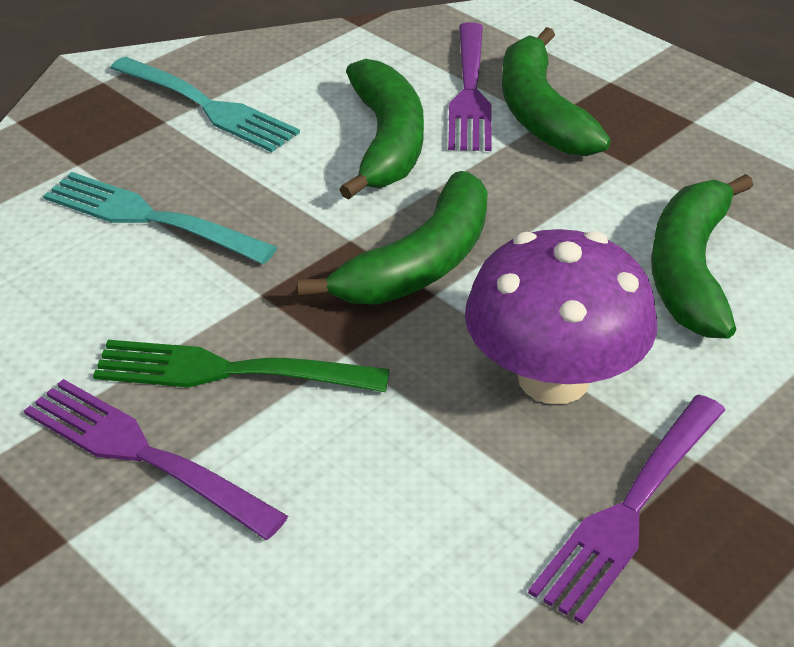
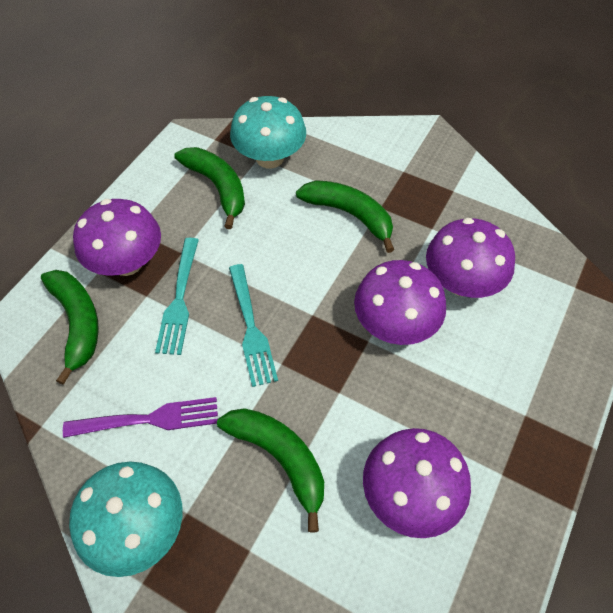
green fork: [93,340,390,392] = 1 -> none = 0
purple fork: [24,379,288,540] [448,22,492,151] [528,395,725,624] = 3 -> [63,397,218,438] = 1
purple mushroom: [465,229,657,404] = 1 -> [73,199,161,276] [354,260,446,345] [363,428,471,538] [426,218,515,298] = 4
turquoise mushroom: none = 0 -> [69,462,183,577] [230,96,306,168] = 2

